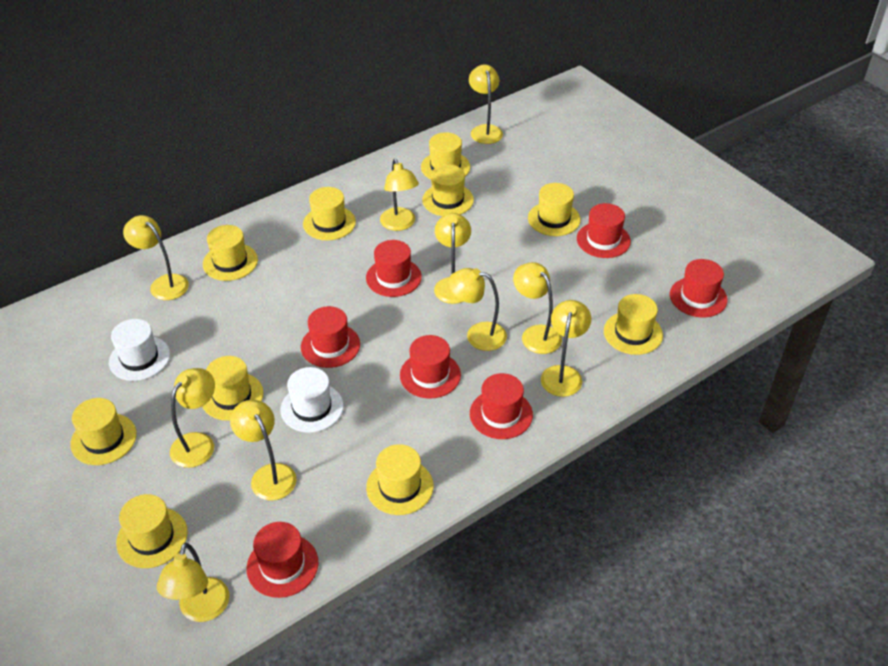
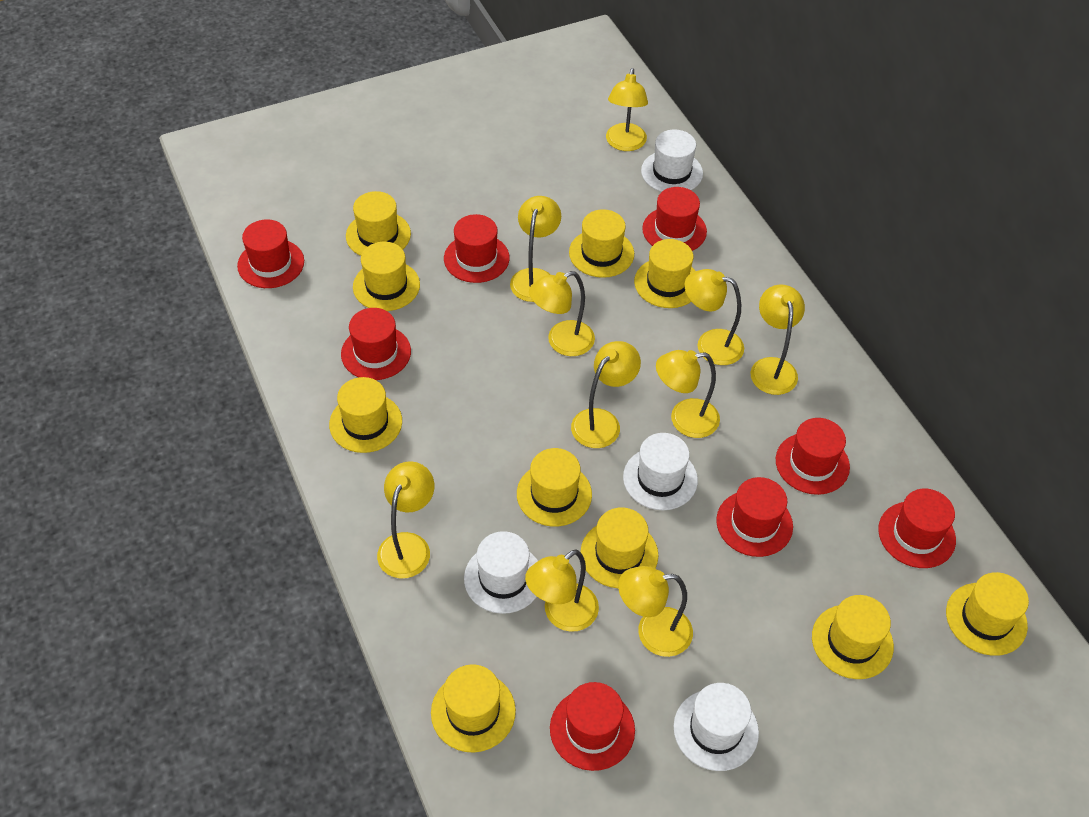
red hat: [246,522,318,598] [301,306,360,368] [366,240,422,297] [400,335,461,399] [470,373,533,439] [577,203,631,258] [670,259,728,317] = 7 -> [237,219,304,288] [341,308,411,380] [444,214,510,283] [550,682,635,771] [642,187,707,251] [716,477,793,557] [776,418,850,495] [878,489,956,568] = 8
white hat: [109,319,170,381] [280,367,343,433] = 2 -> [464,531,538,614] [623,433,698,510] [641,130,703,192] [673,683,759,771] = 4

